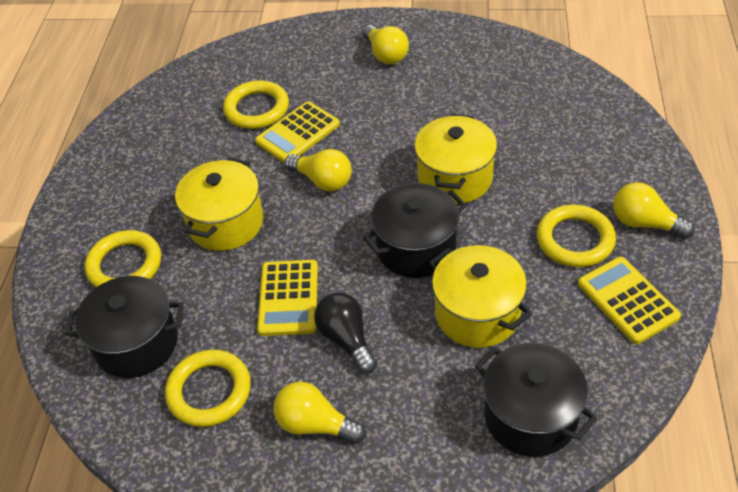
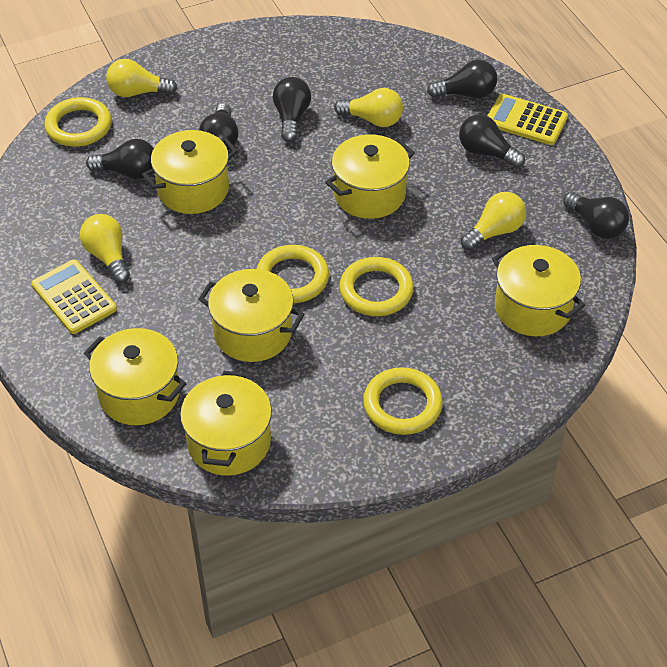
black light bulb: [314,292,377,374] = 1 -> [86,139,154,179] [199,103,239,150] [273,77,311,142] [427,60,497,98] [459,114,525,168] [563,192,629,239] = 6
black pot: [65,276,184,378] [363,183,467,278] [475,343,597,457] = 3 -> none = 0
yellow calculator: [255,101,340,163] [257,260,318,336] [578,257,681,344] = 3 -> [31,259,117,334] [488,94,568,145] = 2
yellow pot: [175,158,264,251] [414,114,497,204] [429,245,532,348] = 3 -> [84,328,187,425] [142,130,238,214] [180,371,272,476] [198,269,305,362] [325,134,415,219] [492,245,585,336] = 6

